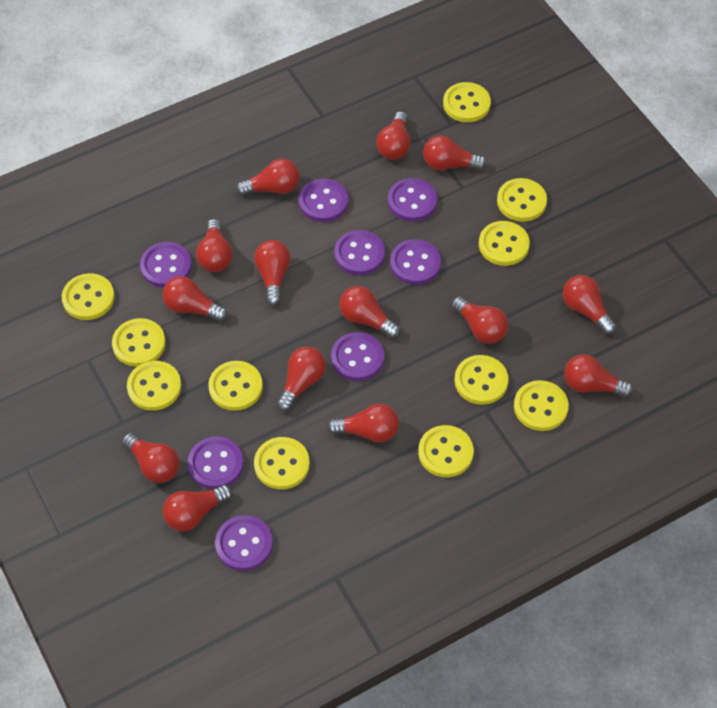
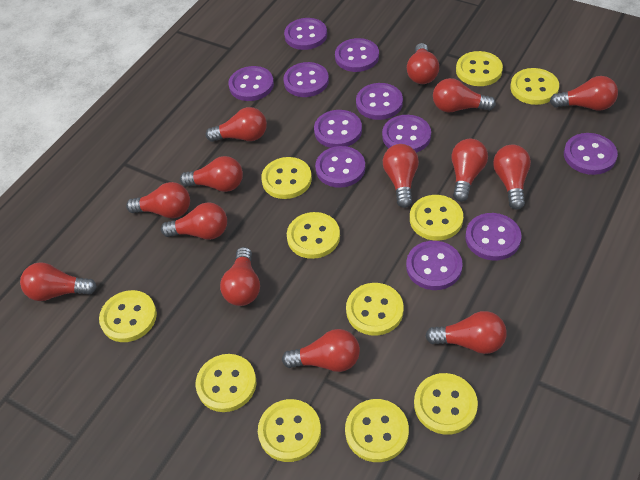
purple button: [140,242,192,287] [188,436,244,489] [215,515,273,571] [299,179,348,222] [331,332,384,381] [334,230,385,275] [388,178,437,221] [390,239,441,285] = 8 -> [228,66,274,101] [283,62,329,97] [284,18,327,50] [314,110,362,148] [315,146,365,188] [335,38,379,72] [356,83,403,120] [382,115,431,153] [406,241,463,290] [465,213,522,261] [564,133,618,175] = 11

